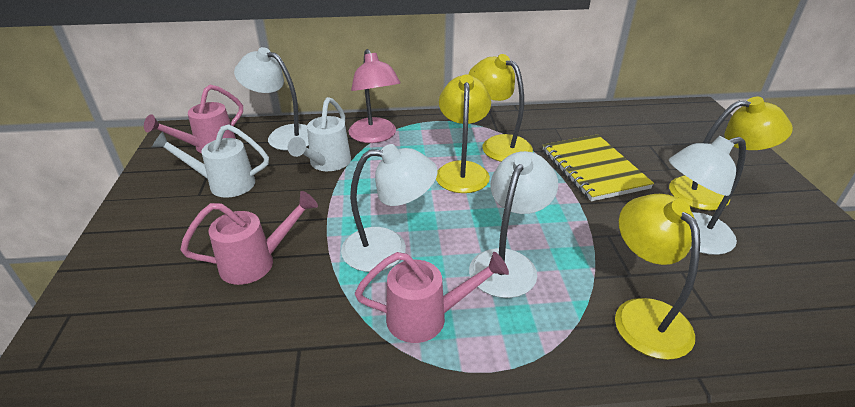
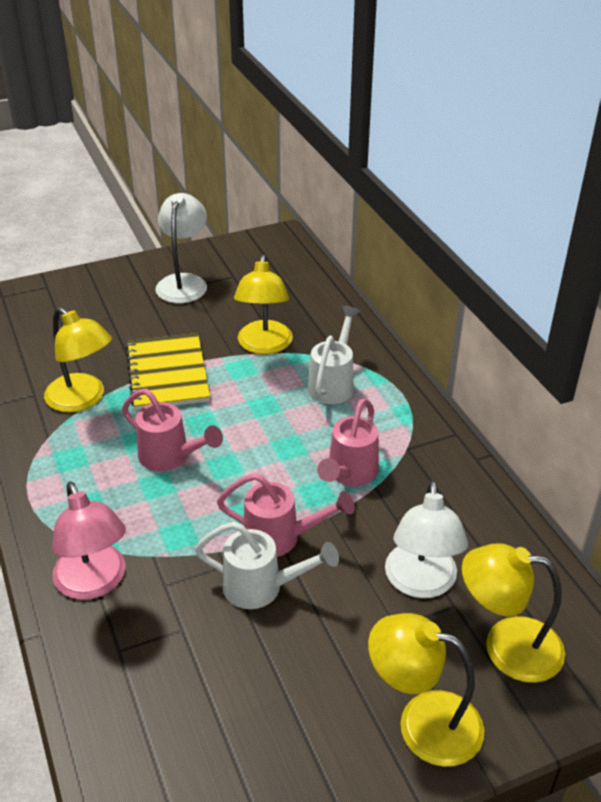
white lamp: [234,47,309,151] [341,144,438,272] [469,151,558,298] [669,136,746,255] = 4 -> [155,193,207,303] [385,480,468,598] = 2

